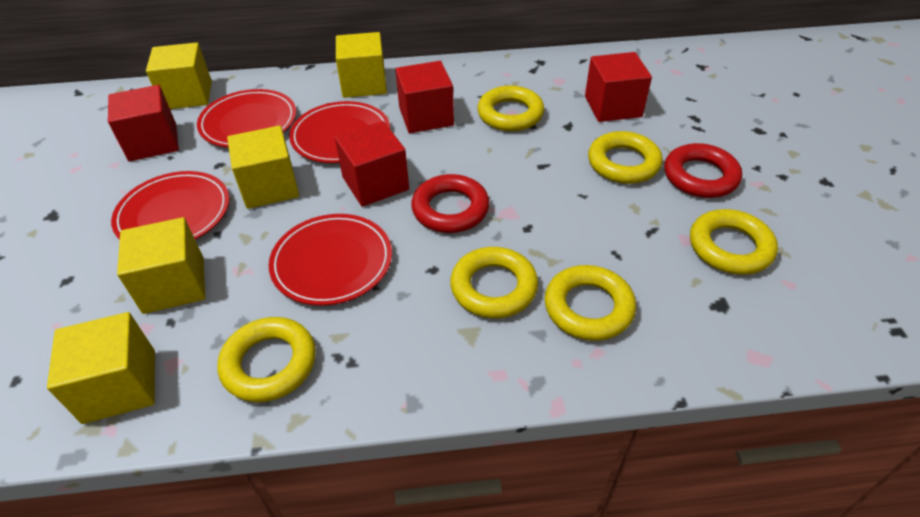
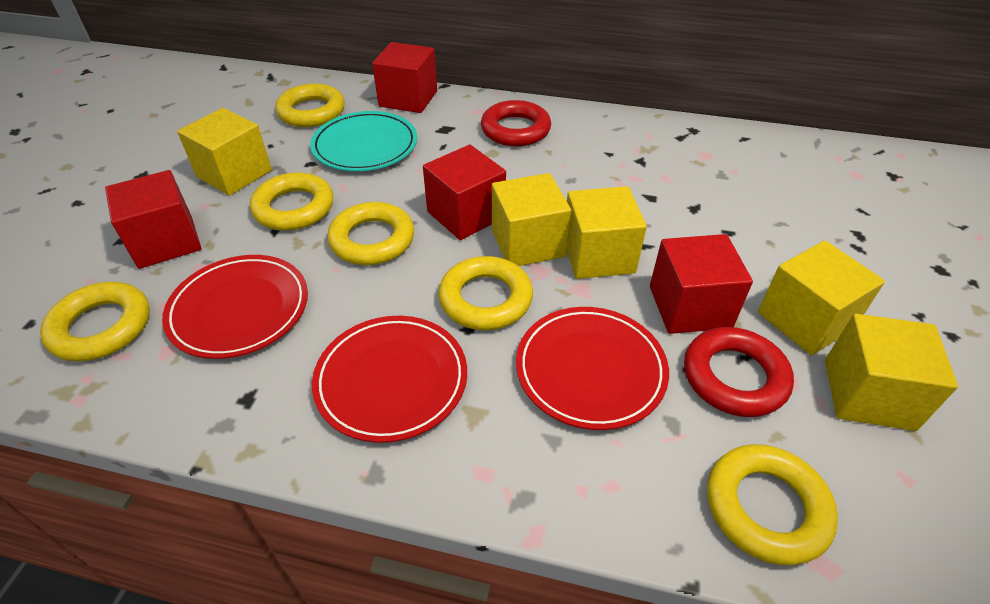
red plate: [111,171,230,240] [197,89,296,148] [269,214,392,306] [289,101,390,163] = 4 -> [162,255,308,359] [312,316,467,443] [516,307,669,430] = 3
turquoise plate: none = 0 -> [310,111,417,171] = 1

